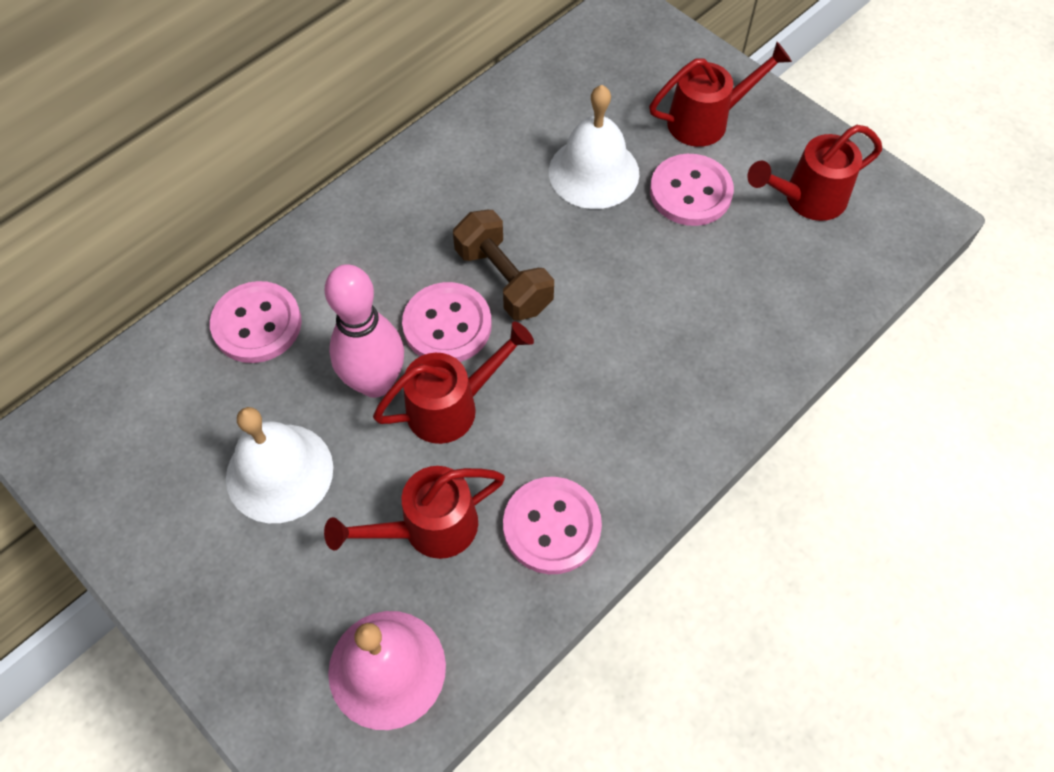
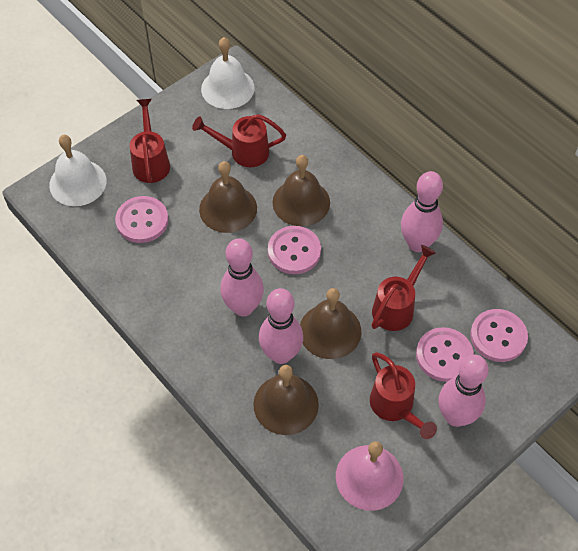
brown bell: none = 0 -> [199,161,257,233] [253,365,319,435] [273,155,330,227] [300,288,361,359] = 4
brown dumbbell: [453,210,554,321] = 1 -> none = 0
pink bowling pin: [325,264,404,398] = 1 -> [220,239,264,316] [259,288,303,364] [401,171,443,252] [439,355,489,427] = 4

